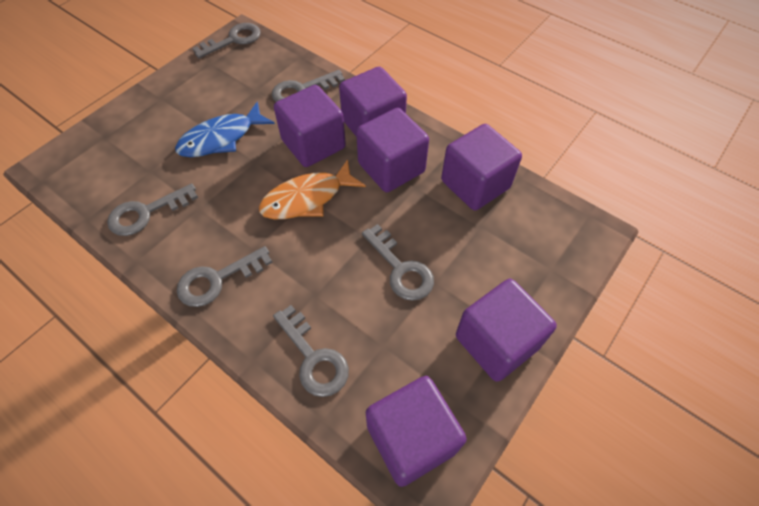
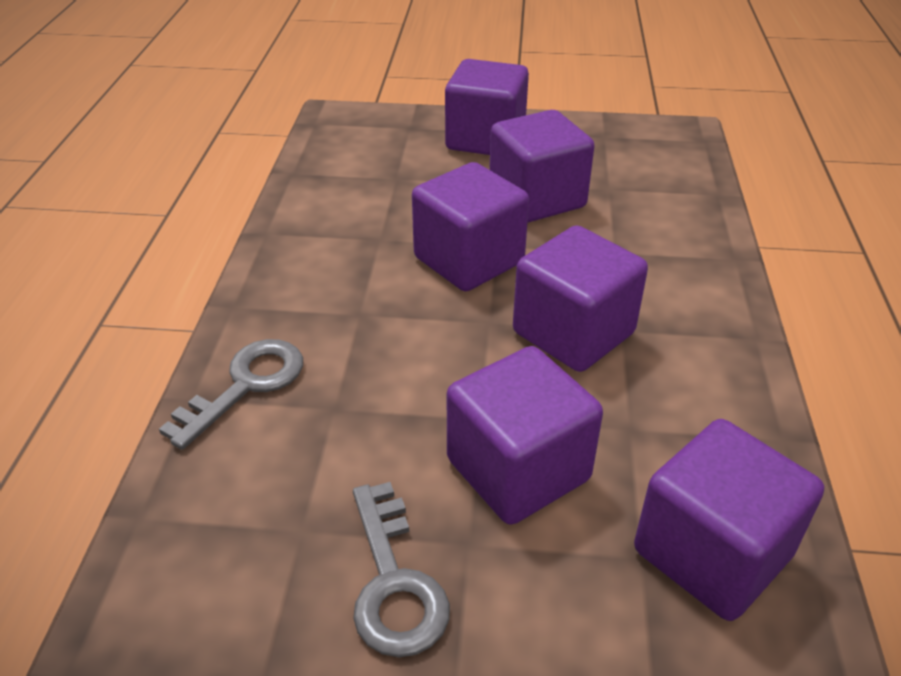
blue fish: [175,101,275,157] = 1 -> none = 0
grey key: [107,183,198,236] [177,246,273,307] [192,23,261,59] [272,70,345,102] [273,305,349,397] [362,224,434,301] = 6 -> [159,339,303,450] [353,482,450,657] = 2
orange fish: [259,159,366,219] = 1 -> none = 0

